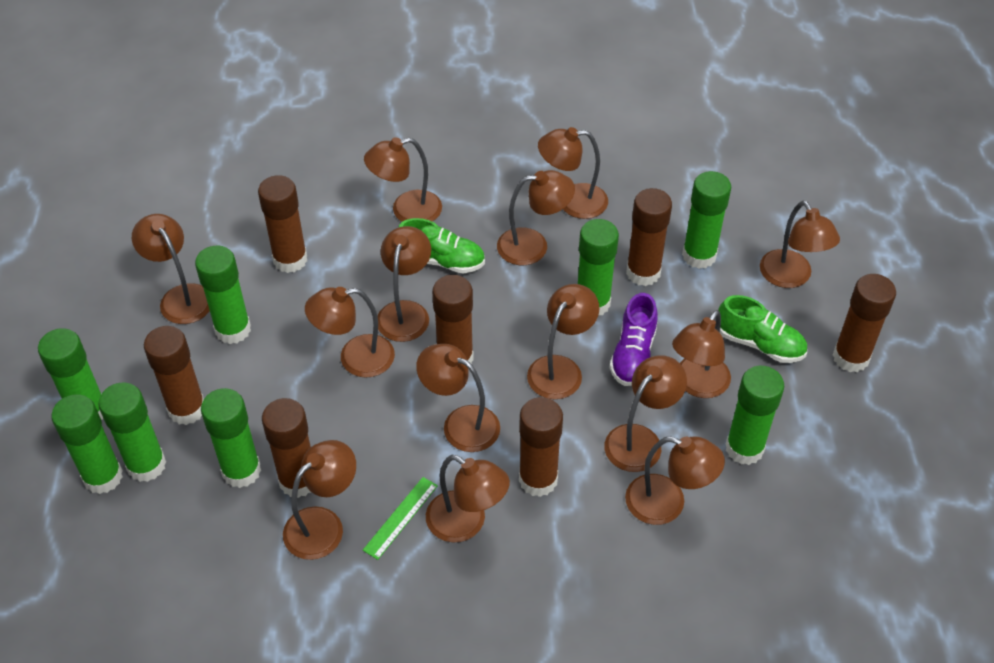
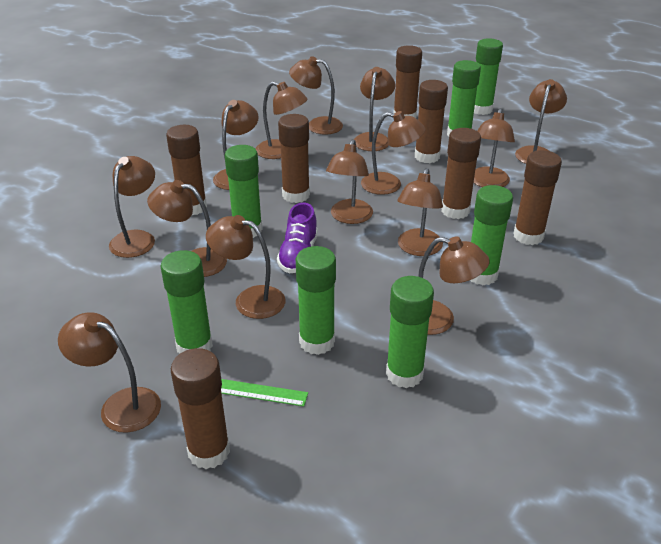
green glue stick: [38,328,103,420] [51,395,123,494] [98,382,166,482] [195,246,251,344] [201,388,261,488] [578,219,619,316] [682,171,731,269] [725,366,784,465] = 8 -> [160,250,213,353] [225,145,263,238] [296,246,336,355] [386,276,434,388] [447,60,481,136] [470,185,513,285] [474,38,503,115] = 7
green shoe: [398,218,485,274] [718,295,807,363] = 2 -> none = 0

